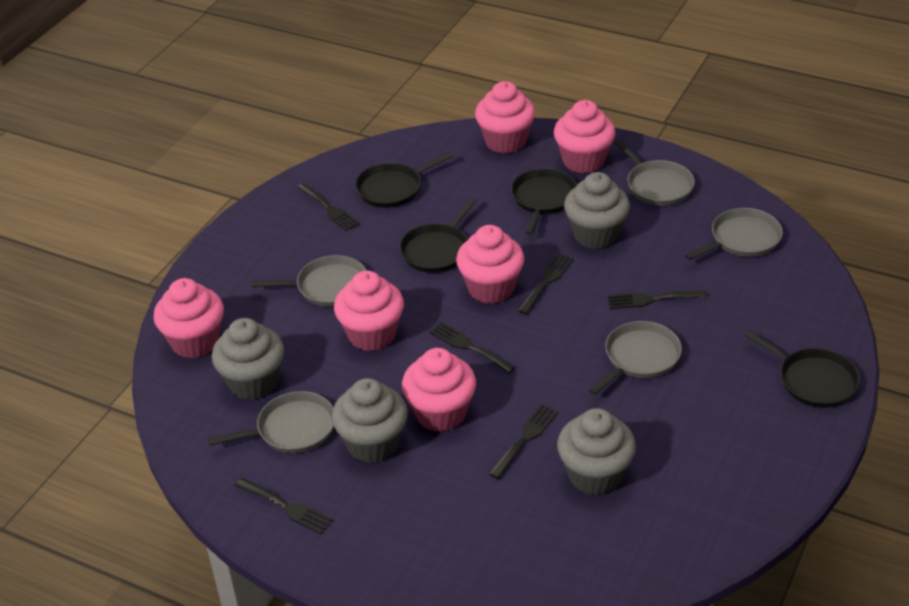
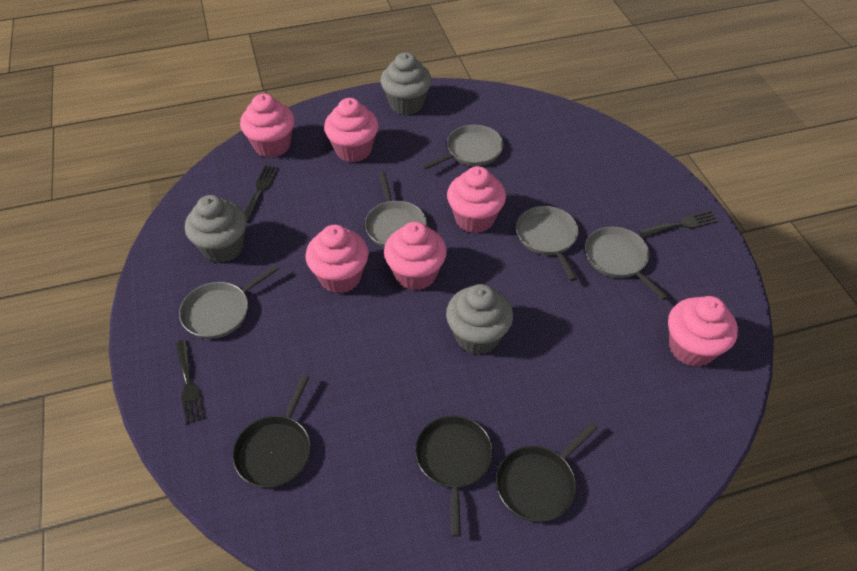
black fork: [235,478,333,534] [297,183,360,231] [429,322,516,373] [489,404,558,479] [518,253,574,315] [608,290,707,309] = 6 -> [176,340,205,424] [244,165,279,223] [639,210,718,238] = 3
black pan: [355,152,453,208] [399,198,477,273] [511,168,577,235] [744,330,860,408] = 4 -> [232,375,311,488] [415,416,493,537] [496,422,598,522] = 3
grey cupcake: [212,318,284,400] [332,378,408,463] [557,408,636,496] [564,172,630,249] = 4 -> [185,195,247,263] [380,52,432,115] [446,284,513,355] = 3

